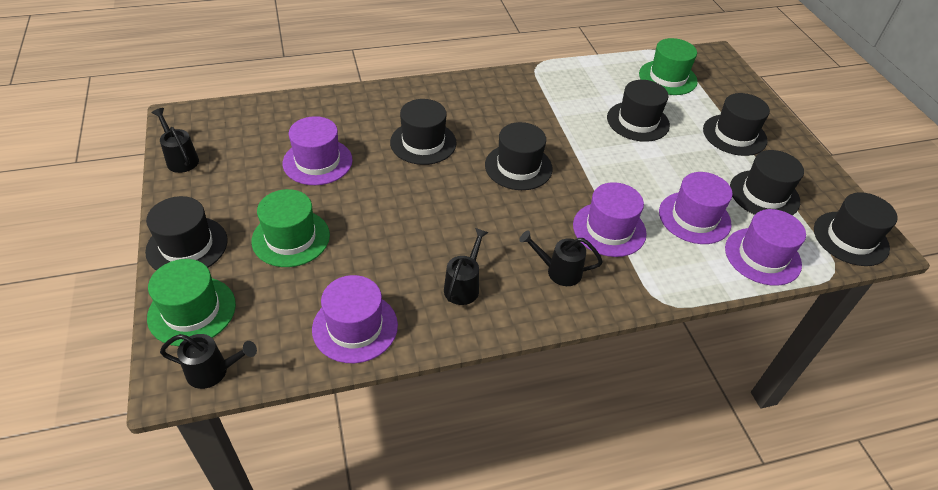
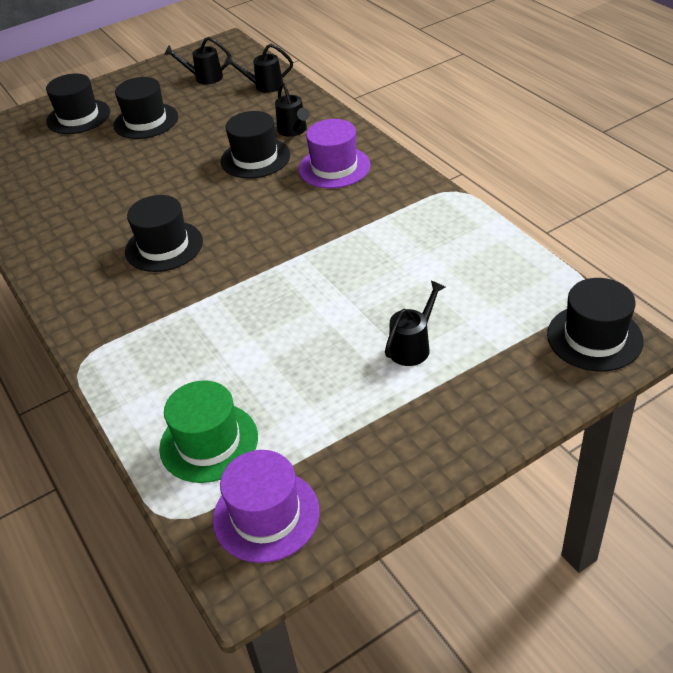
black hat: [145,196,228,270] [390,99,457,165] [485,122,553,190] [607,80,670,142] [703,93,770,156] [730,150,804,215] [814,192,898,266] = 7 -> [46,73,110,134] [113,77,178,139] [125,195,203,272] [221,111,290,179] [547,278,644,371] = 5
green hat: [147,259,236,346] [252,189,330,267] [639,38,698,95] = 3 -> [159,380,258,483] = 1
purple hat: [283,116,353,185] [312,275,398,363] [573,182,647,257] [659,172,733,244] [725,209,806,286] = 5 -> [213,450,320,563] [298,119,370,189] = 2

